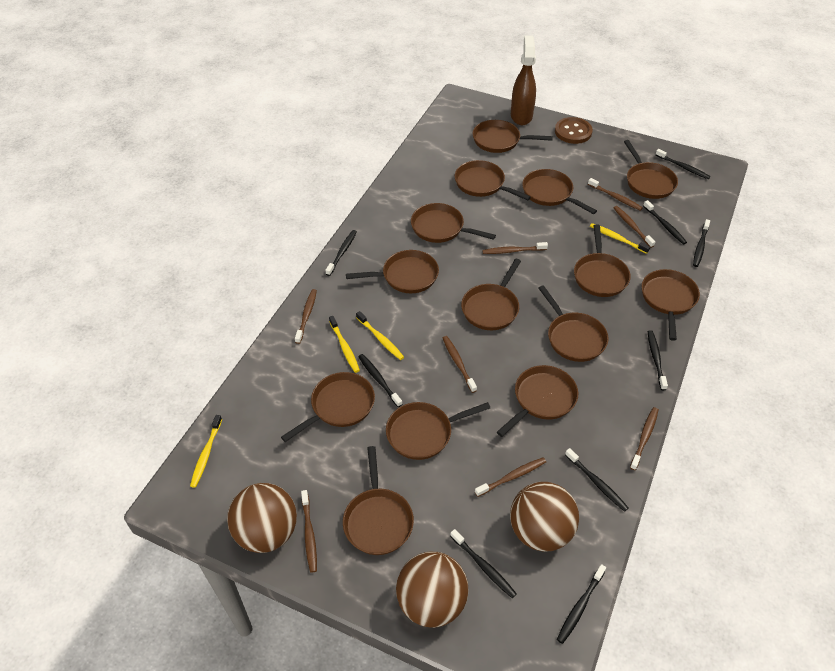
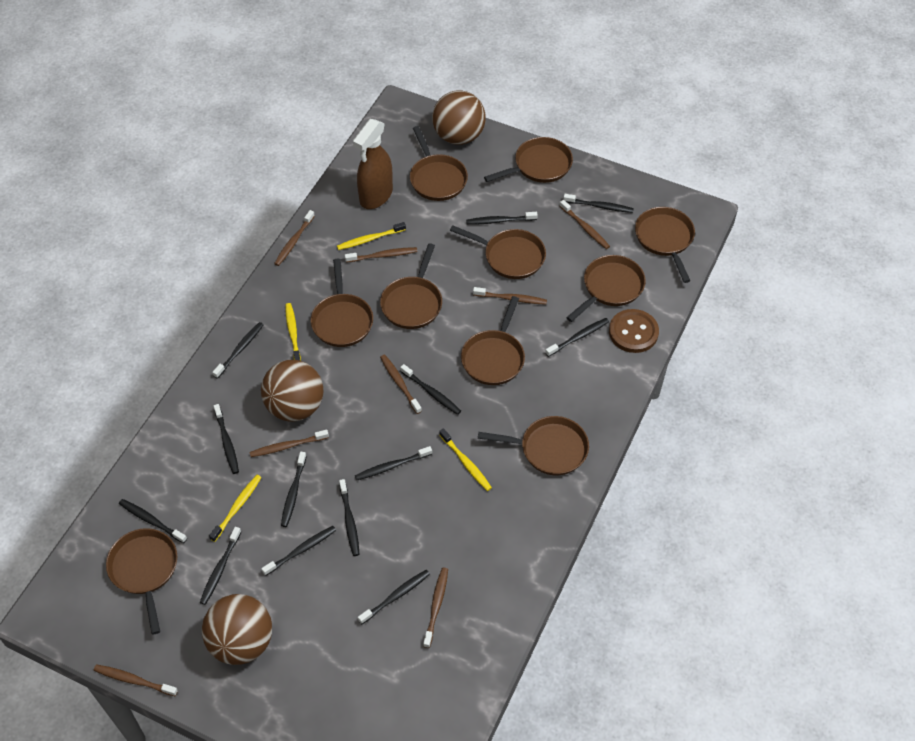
black toothbrush: [325,230,357,276] [358,354,402,407] [450,529,517,598] [557,564,606,644] [565,448,628,512] [643,200,687,245] [647,330,668,390] [656,149,711,179] [693,219,710,267] = 9 -> [119,499,187,543] [200,527,241,605] [212,322,264,379] [214,404,239,474] [261,526,336,576] [281,452,307,527] [339,479,360,556] [355,446,432,480] [358,570,430,624] [400,364,461,415] [466,212,538,224] [545,318,609,357] [563,194,634,213] = 13
brown pan: [281,372,375,442] [343,446,414,555] [346,250,439,293] [386,402,490,460] [411,203,496,243] [455,160,531,200] [461,259,521,330] [473,120,553,153] [497,365,578,437] [522,169,597,214] [538,285,608,362] [574,224,631,297] [624,140,678,199] [641,269,700,341] = 14 -> [106,528,177,634] [311,259,373,347] [380,243,442,329] [410,126,468,201] [450,225,546,279] [461,296,525,385] [478,416,589,475] [484,137,573,183] [566,255,646,322] [635,207,695,283] = 10

